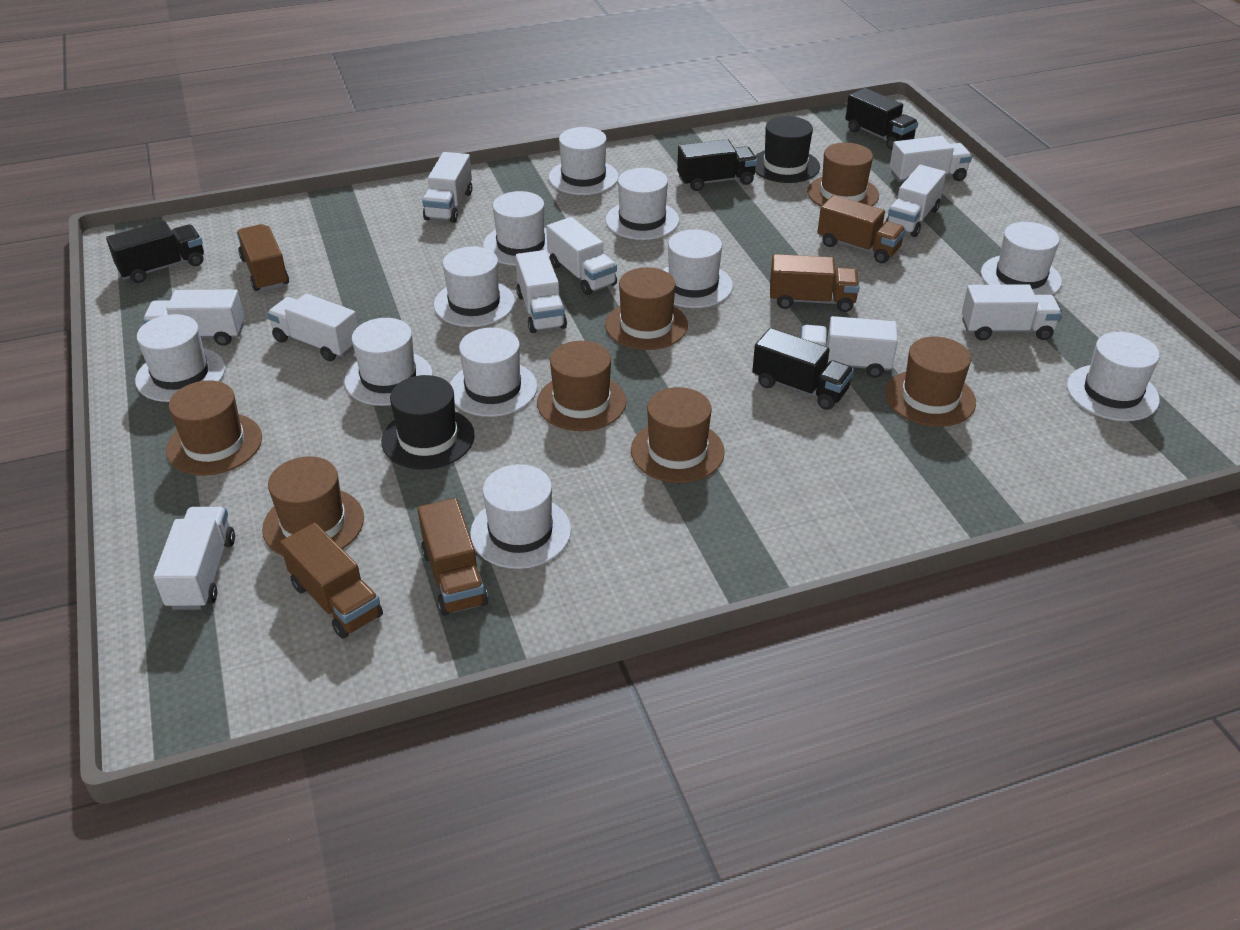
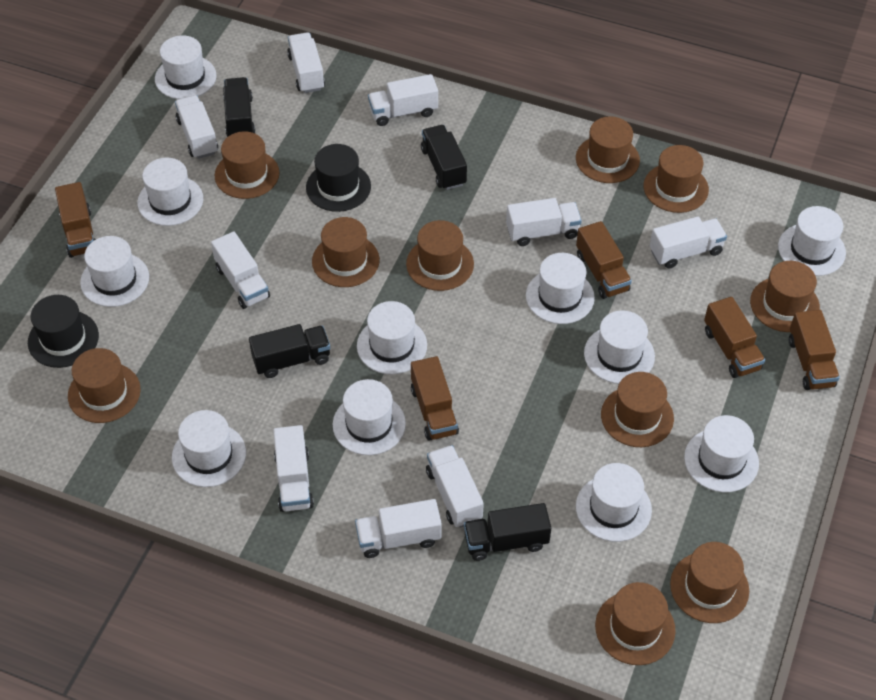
brown hat: [166,380,262,476] [262,456,364,556] [537,341,626,431] [605,267,688,350] [631,387,725,483] [807,143,879,206] [885,337,976,427] = 7 -> [68,348,141,423] [215,131,279,199] [312,217,380,287] [406,220,474,291] [576,116,640,183] [595,582,676,665] [601,372,674,447] [643,145,709,213] [670,542,749,623] [750,261,820,332] = 10
white truck: [143,289,244,346] [154,507,235,610] [267,294,358,361] [422,152,472,223] [516,250,567,333] [546,217,617,295] [801,316,898,378] [885,165,946,237] [890,136,972,182] [962,284,1062,341] = 10 -> [175,95,218,159] [211,231,270,309] [273,425,314,512] [287,32,325,93] [355,499,442,558] [368,74,438,126] [426,445,484,528] [506,198,582,246] [650,216,727,268] = 9

